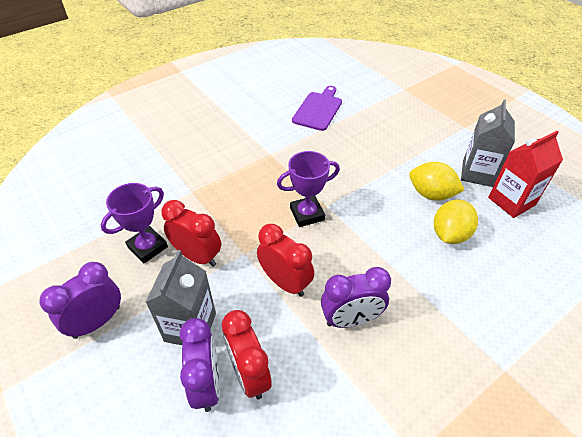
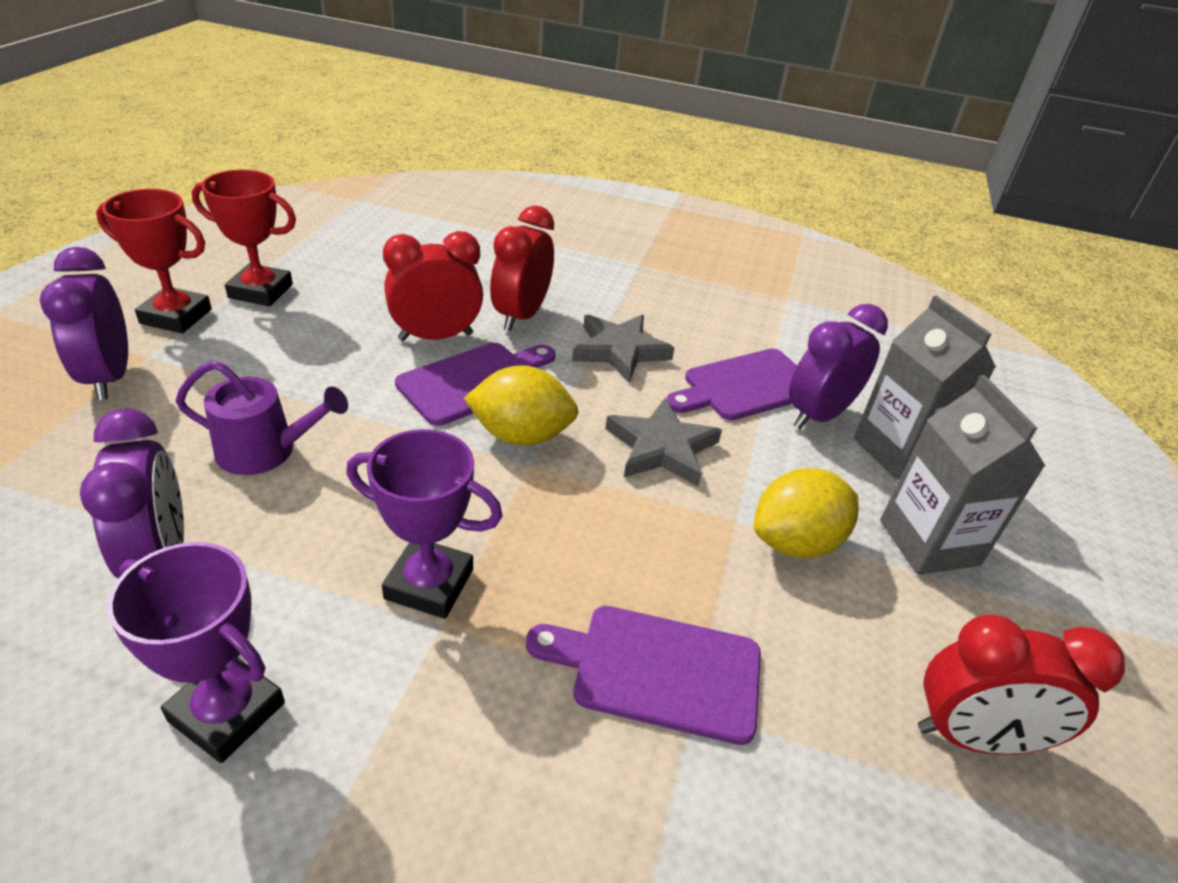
grey star: none = 0 -> [572,314,674,383] [605,398,722,487] = 2
purple cutting board: [292,86,342,131] = 1 -> [395,343,555,426] [526,606,761,745] [666,349,797,421] = 3
purple watering can: none = 0 -> [176,361,348,475] = 1
red carton: [488,131,563,218] = 1 -> none = 0
red trophy: none = 0 -> [96,189,212,334] [192,169,296,306] = 2

